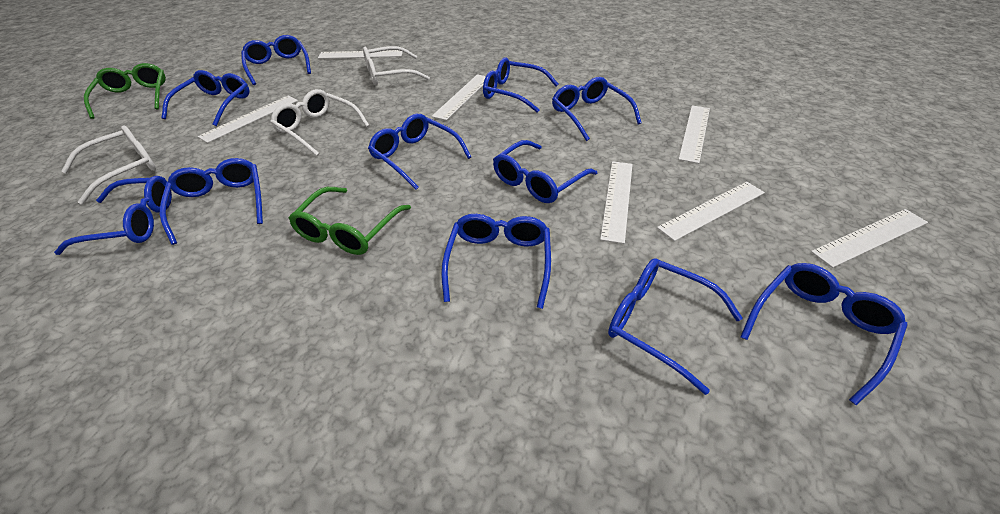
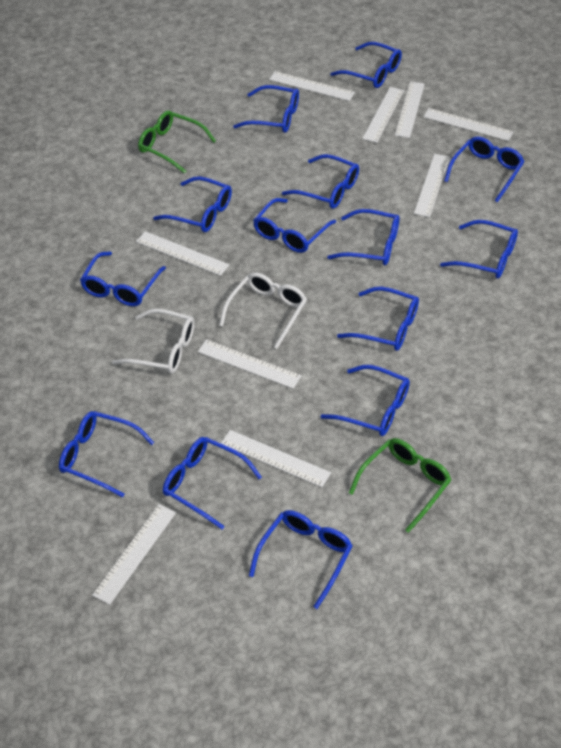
blue glasses: [54,176,172,255] [160,158,263,245] [161,70,250,126] [241,35,311,85] [368,114,471,190] [441,214,551,309] [483,57,558,113] [493,140,597,203] [552,77,642,141] [608,258,743,395] [740,263,908,405] = 11 -> [59,411,154,497] [80,251,166,306] [153,176,232,232] [163,437,262,529] [233,85,299,133] [249,510,353,609] [253,198,336,253] [282,154,359,209] [321,365,410,436] [327,209,400,266] [330,42,402,88] [337,286,419,351] [440,220,518,279] [444,136,525,202] = 14
white glasses: [61,125,156,204] [270,89,370,156] [363,46,430,85] = 3 -> [112,309,195,374] [219,273,307,349] = 2
white ruler: [198,96,298,143] [318,50,403,59] [431,74,486,121] [600,161,633,244] [657,182,765,241] [678,105,710,164] [811,209,928,268] = 7 -> [92,504,176,605] [136,231,229,276] [198,339,301,389] [221,430,331,487] [269,71,355,101] [362,87,404,143] [395,81,425,138] [414,154,450,217] [424,108,513,141] = 9

